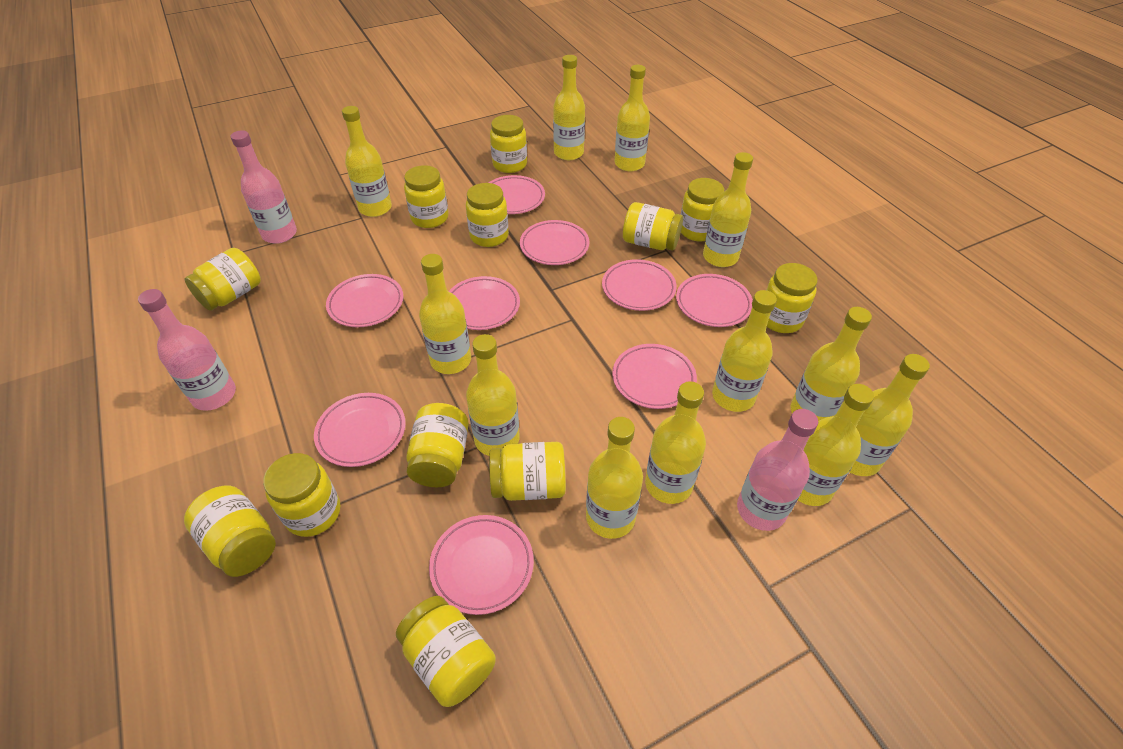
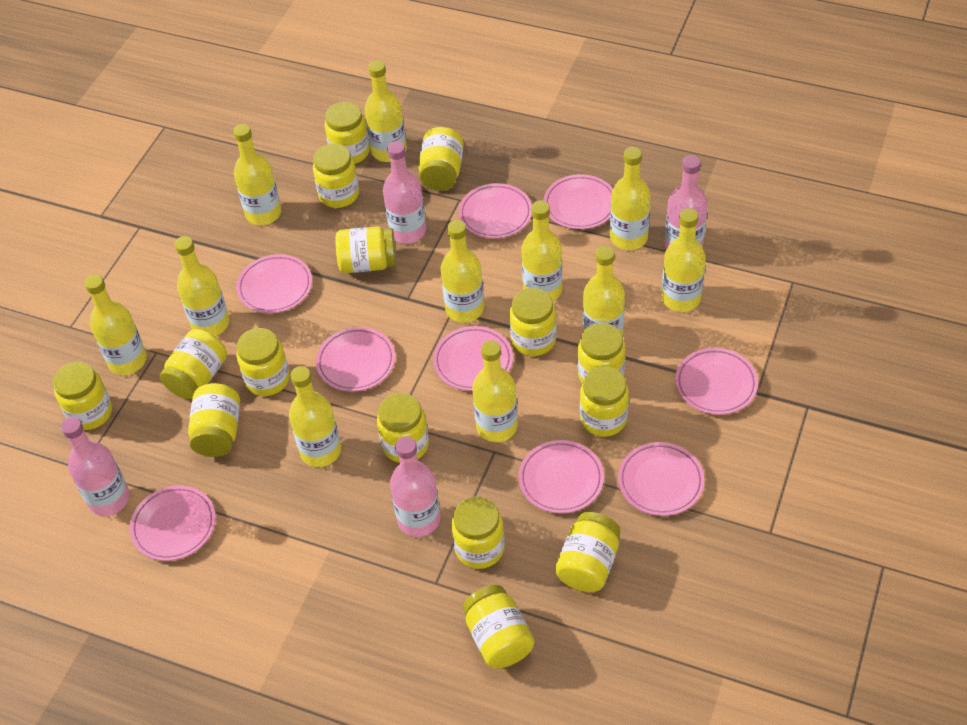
pink bottle: [138,289,236,411] [231,130,297,244] [737,409,818,531] = 3 -> [61,417,130,516] [383,141,426,244] [390,437,441,537] [665,155,708,250] = 4
yellow bottle: [342,106,392,217] [419,254,471,374] [466,334,520,456] [553,55,585,160] [586,417,643,539] [615,65,650,171] [645,381,706,504] [703,152,753,267] [712,290,777,412] [790,307,872,421] [798,384,874,506] [850,354,930,476] = 12 -> [84,274,147,375] [174,236,230,336] [233,124,281,225] [289,366,341,467] [365,60,407,162] [440,220,484,323] [472,340,518,442] [522,200,562,301] [583,246,625,337] [610,147,651,250] [661,208,706,312] = 11
yellow jar: [184,486,276,577] [185,248,261,311] [263,453,340,537] [396,596,496,707] [404,165,448,228] [406,403,469,487] [466,183,509,247] [489,442,566,501] [490,115,527,173] [623,202,683,251] [681,178,724,242] [766,263,818,333] = 12 -> [53,362,112,430] [160,329,227,399] [188,383,240,457] [237,328,290,396] [313,144,359,208] [325,102,370,164] [335,226,396,273] [377,393,429,463] [418,127,464,191] [451,496,505,569] [463,585,534,669] [510,288,556,356] [555,512,620,592] [578,323,625,384] [580,366,629,437] = 15

